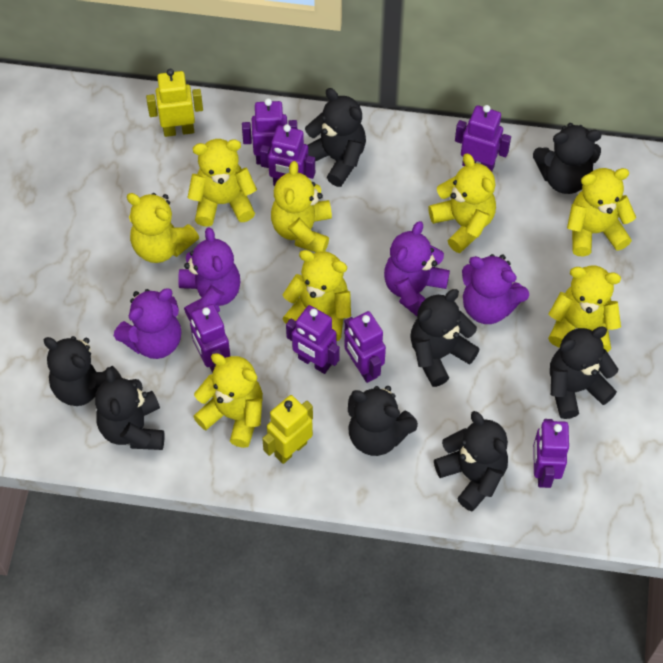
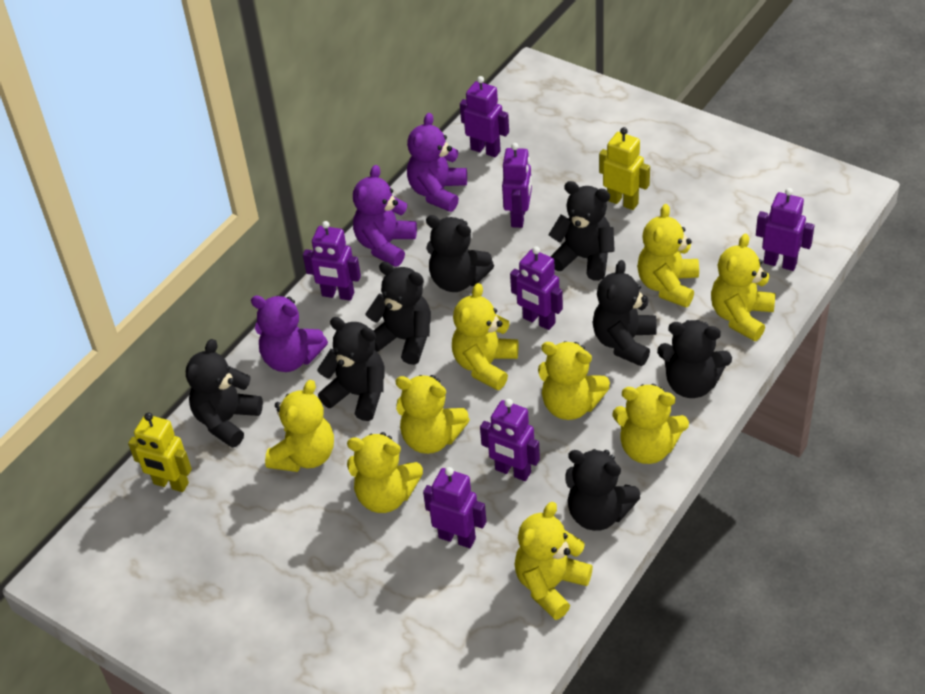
purple teddy bear: [114,289,181,359] [178,227,240,322] [384,221,450,316] [462,254,529,324] = 4 -> [251,296,328,372] [353,165,417,267] [407,113,467,212] = 3
yellow teddy bear: [127,193,199,263] [188,139,257,227] [193,353,263,448] [271,161,332,252] [282,250,351,341] [428,154,496,253] [548,266,621,352] [567,168,636,257] = 8 -> [265,380,334,472] [347,432,423,513] [396,375,470,454] [452,283,518,390] [514,502,593,620] [538,341,610,420] [612,384,689,464] [637,204,699,308] [711,234,776,341] = 9

